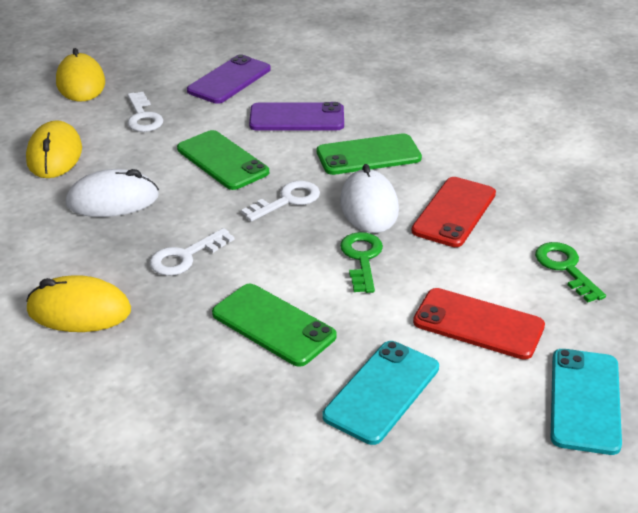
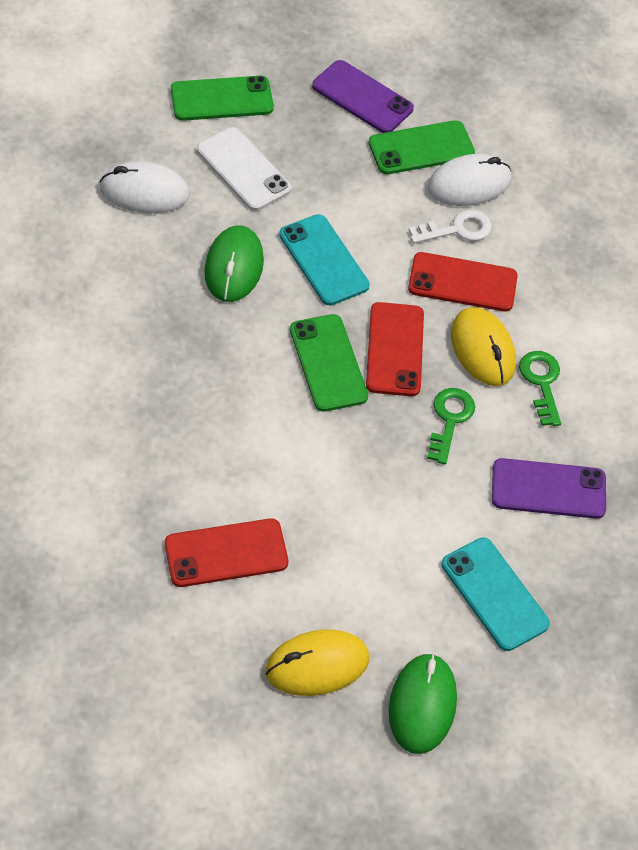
green mouse: none = 0 -> [204,226,264,302] [389,654,457,754] = 2
red phone: [411,177,496,247] [413,288,545,360] = 2 -> [165,519,288,587] [366,302,424,396] [408,252,518,312] = 3
white key: [127,92,163,132] [150,228,234,276] [241,181,320,222] = 3 -> [409,210,492,244] = 1
white phone: none = 0 -> [197,127,292,211] = 1
yellow mouse: [26,120,82,178] [26,275,131,332] [56,48,105,101] = 3 -> [265,630,369,696] [451,307,516,386] = 2

